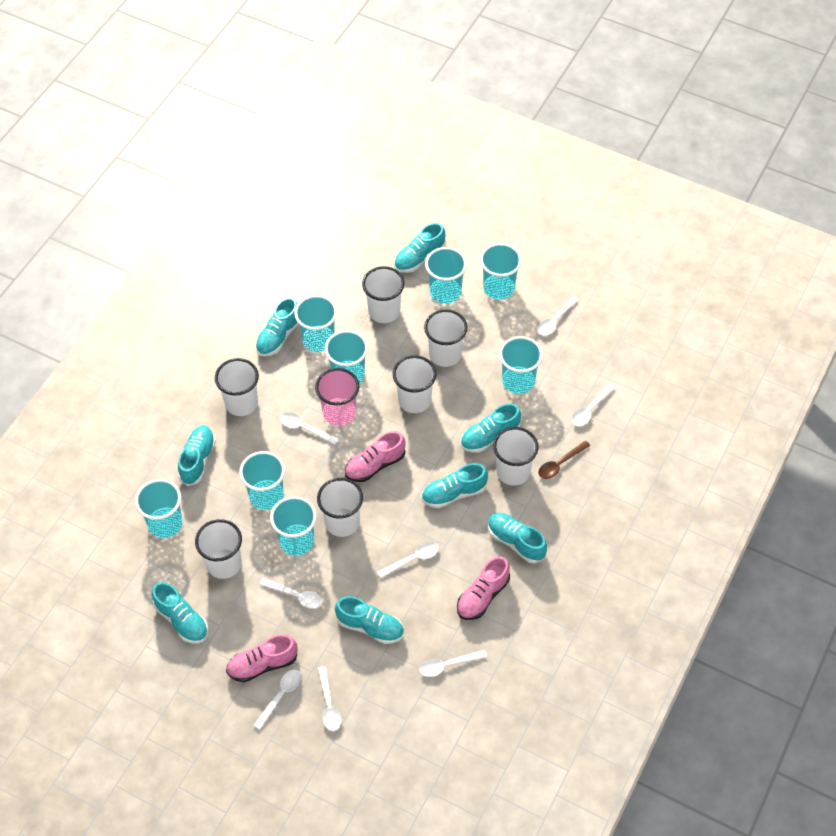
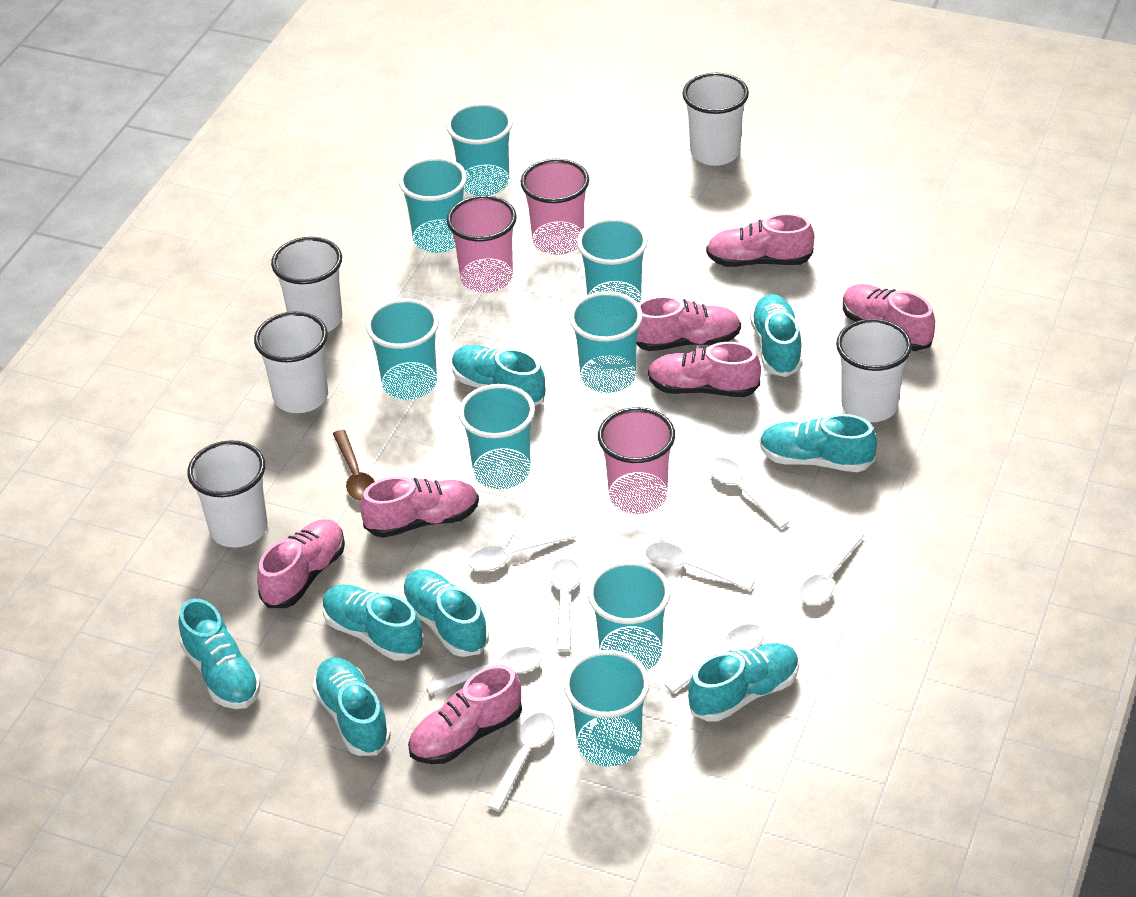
pink cup: [315,368,359,426] = 1 -> [447,195,517,293] [520,159,589,255] [598,407,675,514] = 3
pink shoe: [226,634,298,682] [345,431,406,482] [457,556,510,620] = 3 -> [257,519,345,608] [360,476,479,538] [408,665,522,764] [637,296,741,351] [648,342,761,397] [706,213,814,267] [843,284,935,351] = 7
white cup: [195,519,242,579] [215,358,259,416] [317,478,363,537] [362,266,405,323] [393,355,437,413] [424,309,467,367] [493,427,538,486] = 7 -> [188,440,268,548] [254,311,328,413] [271,237,342,332] [682,73,749,166] [836,319,912,422] = 5

